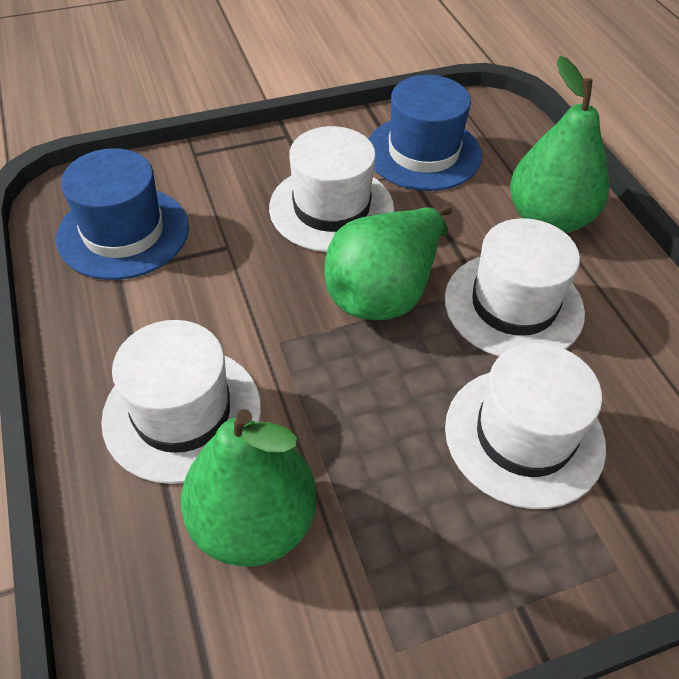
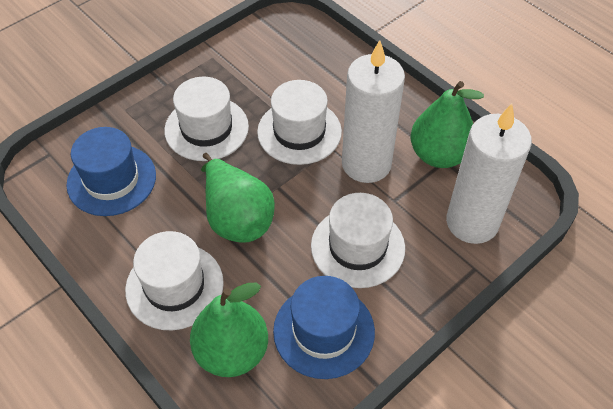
white candle: none = 0 -> [342,40,405,183] [446,104,532,244] = 2

